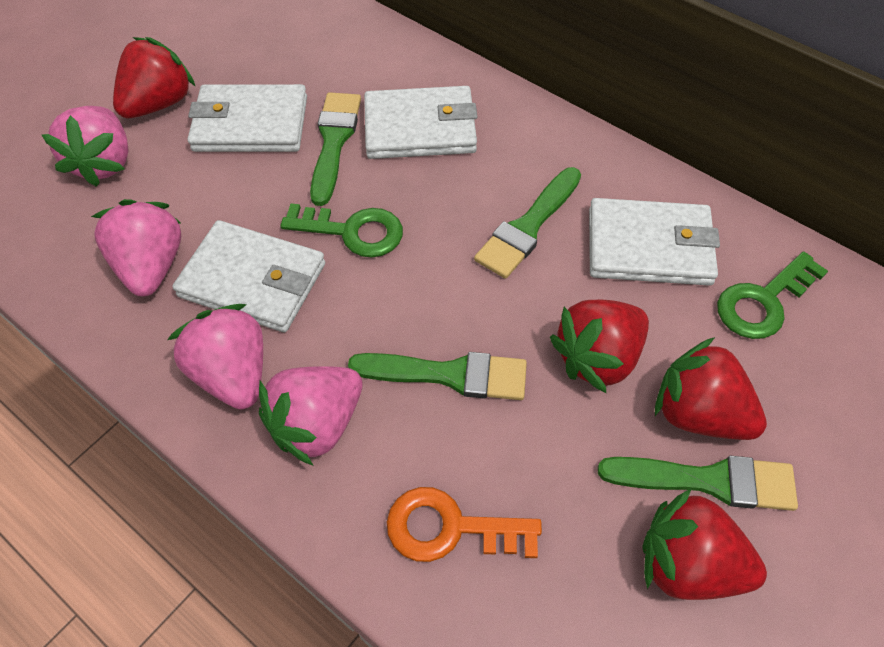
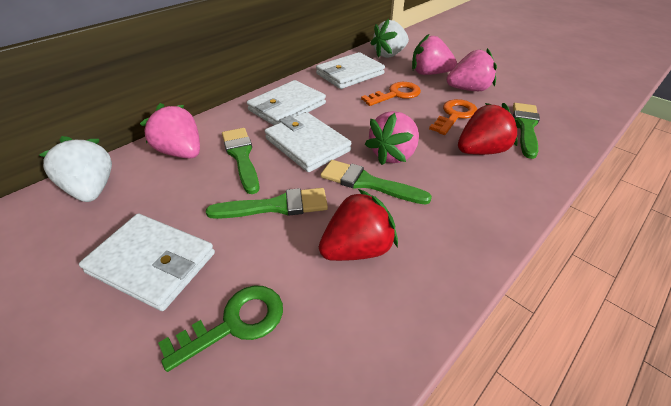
green key: [280,203,403,258] [717,252,828,339] = 2 -> [158,285,283,372] = 1
orange key: [387,487,542,562] = 1 -> [361,82,421,106] [429,99,477,135] = 2
red strawberry: [113,37,196,118] [550,300,649,393] [642,488,767,600] [655,337,767,440] = 4 -> [319,189,398,261] [458,103,521,155] = 2
white strawberry: none = 0 -> [40,136,112,202] [370,19,409,58] = 2

